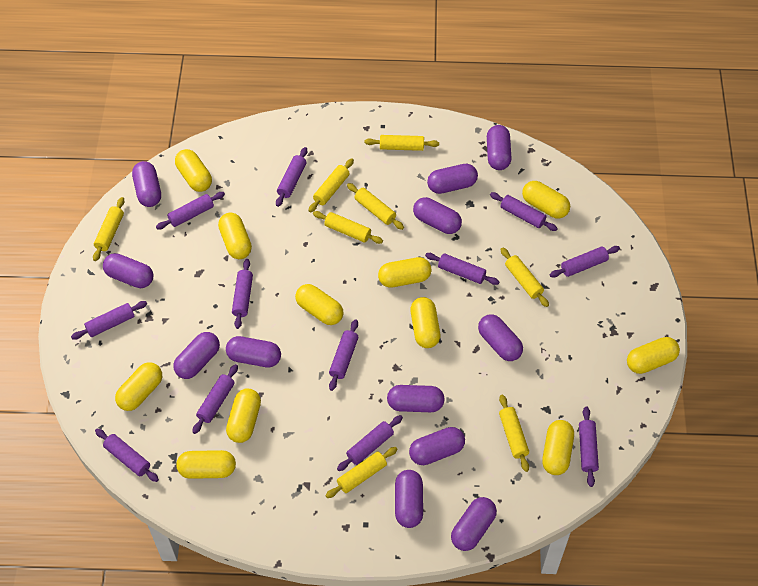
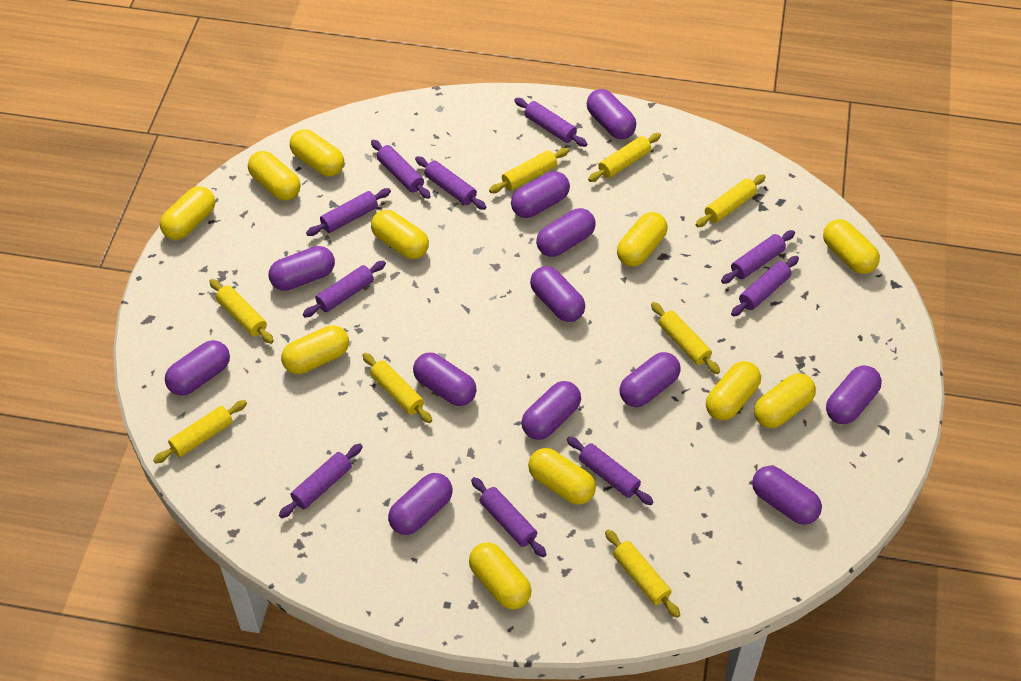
purple rolling pin: [71,301,147,340] [95,429,159,482] [156,192,225,230] [192,364,238,434] [232,259,253,329] [276,147,307,207] [329,319,358,391] [337,415,403,471] [425,253,499,285] [490,192,558,231] [549,246,620,278] [579,407,599,487] = 12 -> [279,443,363,518] [303,261,386,317] [306,188,391,236] [371,140,431,199] [415,156,486,210] [471,477,546,557] [514,98,587,147] [567,436,653,505] [721,230,795,284] [731,256,799,316] = 10

